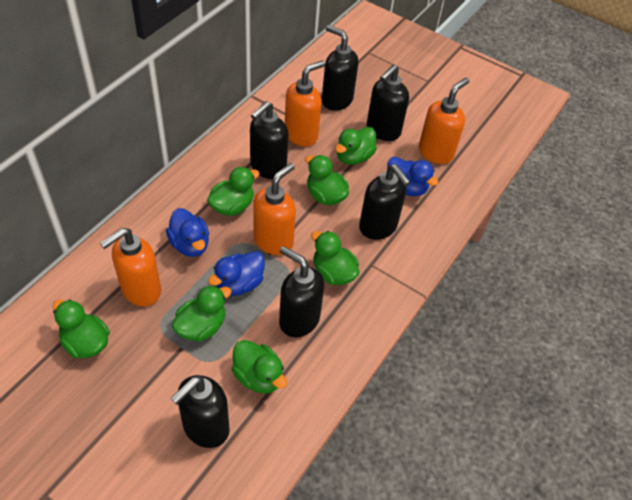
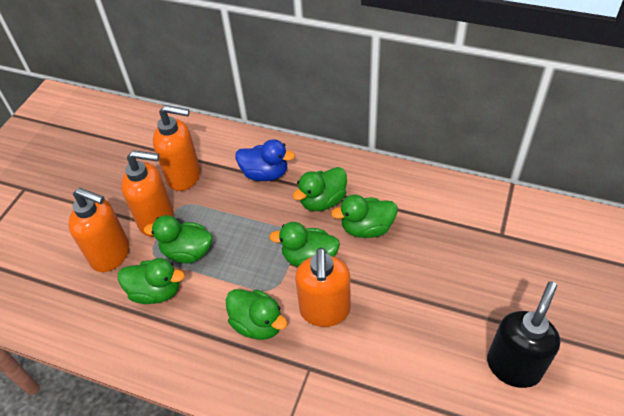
black soap dispenser: [170,375,230,448] [250,101,289,179] [279,246,324,337] [322,25,358,111] [359,164,410,240] [367,64,409,141] = 6 -> [487,281,561,388] = 1
blue duck: [166,208,209,257] [208,251,265,296] [387,157,439,196] = 3 -> [235,139,295,181] = 1
green duck: [53,299,110,359] [172,285,232,342] [207,167,260,216] [232,340,287,394] [305,155,349,205] [311,231,359,285] [335,127,377,165] = 7 -> [118,258,185,304] [144,215,212,263] [226,289,287,340] [269,222,340,267] [293,167,347,211] [331,194,398,238] = 6

